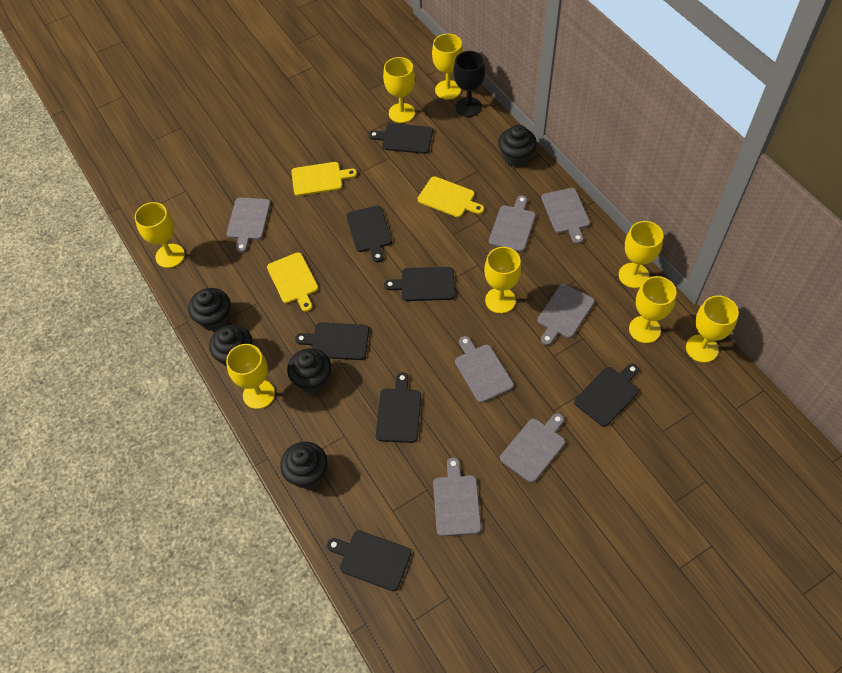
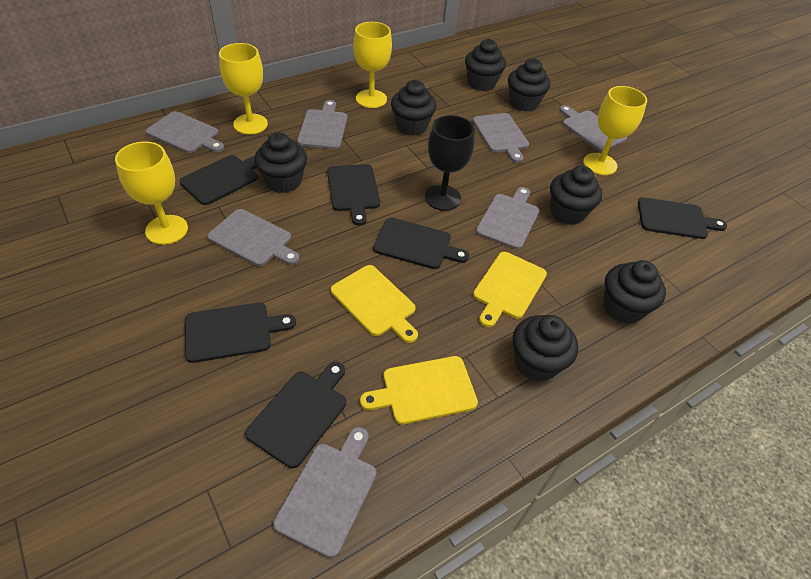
black cupcake: [188,288,231,331] [209,325,253,367] [280,442,327,489] [287,348,331,393] [498,125,537,167] = 5 -> [254,132,307,193] [391,80,436,136] [465,39,506,91] [508,58,550,112] [513,315,578,382] [550,165,602,225] [603,260,666,324] = 7
black cutting board: [295,322,369,360] [327,530,411,591] [346,206,392,262] [369,123,433,154] [376,372,421,443] [384,267,455,301] [574,364,639,427] = 7 -> [180,155,258,205] [185,303,296,363] [245,362,346,468] [327,164,380,226] [373,218,469,269] [638,197,727,239] = 6
yellow goblet: [135,202,185,268] [226,344,275,409] [383,57,415,123] [432,34,463,100] [484,247,522,314] [619,221,663,288] [629,276,676,343] [686,296,739,363] = 8 -> [115,141,188,245] [219,43,268,135] [353,22,392,108] [583,86,647,175] = 4

